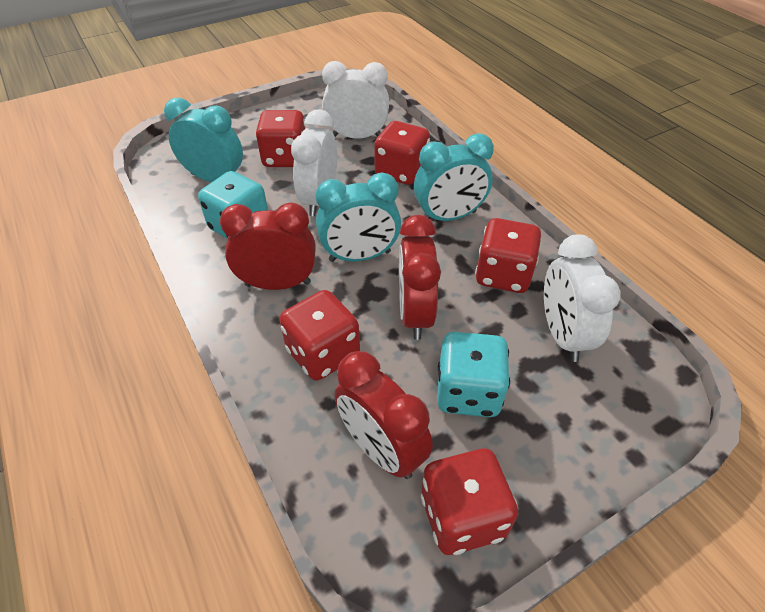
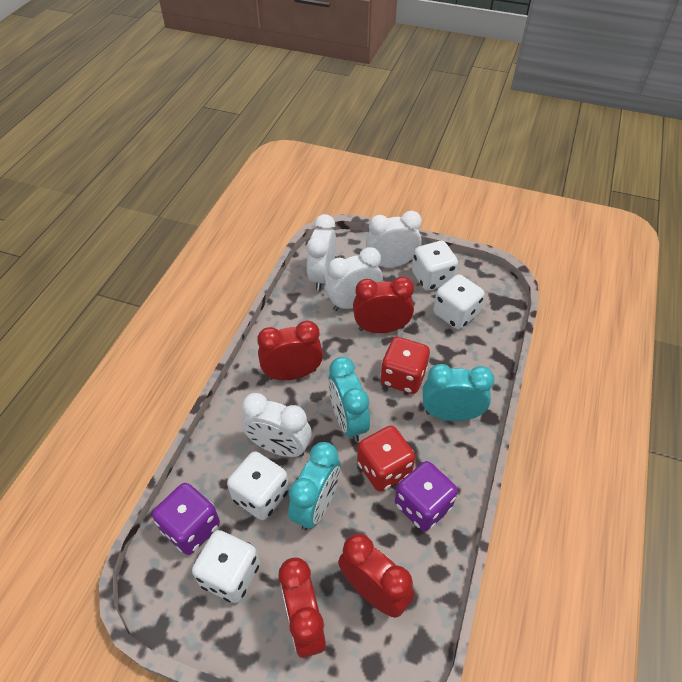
purple dice: none = 0 -> [152,483,220,555] [395,461,458,531] = 2
red clock: [220,203,316,290] [335,351,433,479] [399,215,441,340] = 3 -> [257,321,323,380] [279,557,326,658] [338,534,414,618] [353,277,414,333] = 4
red dice: [256,110,305,167] [279,290,360,381] [374,121,430,185] [421,448,518,555] [475,218,541,293] = 5 -> [357,426,415,492] [380,337,430,394] = 2
turquoise dice: [198,171,268,238] [437,332,510,417] = 2 -> none = 0
white clock: [291,109,337,216] [322,61,389,139] [544,235,621,362] = 3 -> [242,393,312,457] [307,214,336,291] [325,247,383,311] [366,211,422,268] = 4
white dice: none = 0 -> [192,530,260,603] [227,451,289,520] [412,241,458,291] [433,274,484,329] = 4

